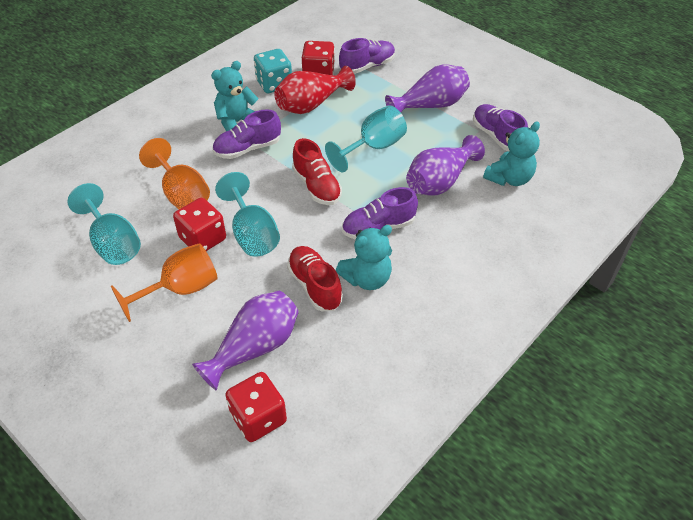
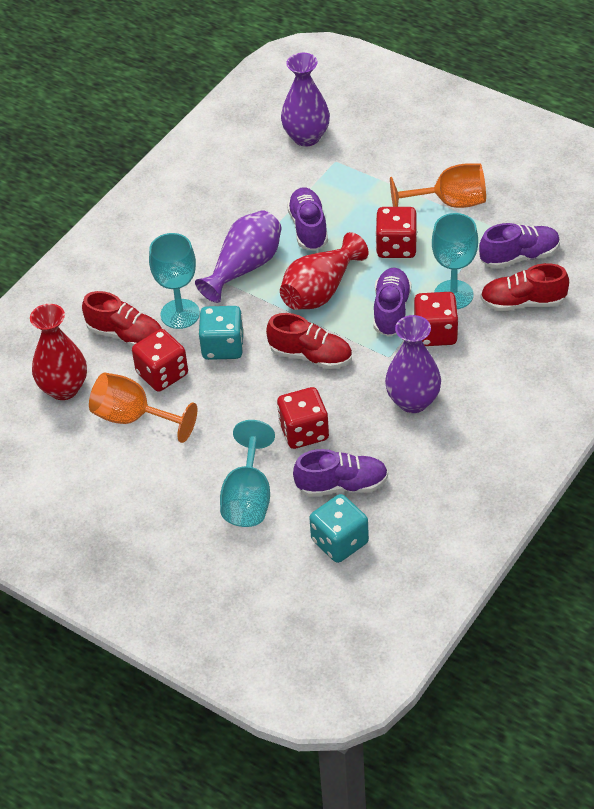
red dice: [173,198,226,251] [225,372,287,442] [302,41,335,75] = 3 -> [132,329,188,392] [277,387,329,449] [375,207,417,258] [414,292,459,346] = 4
red shoe: [287,246,343,311] [292,138,342,205] = 2 -> [82,291,162,347] [266,313,352,369] [480,263,569,311] = 3
red vase: [274,66,356,114] = 1 -> [30,304,87,400] [280,232,369,310] = 2
turquoise dice: [254,49,292,93] = 1 -> [199,306,244,360] [309,494,369,563] = 2
turquoise teddy bear: [211,61,259,131] [336,225,392,290] [483,121,540,186] = 3 -> none = 0

